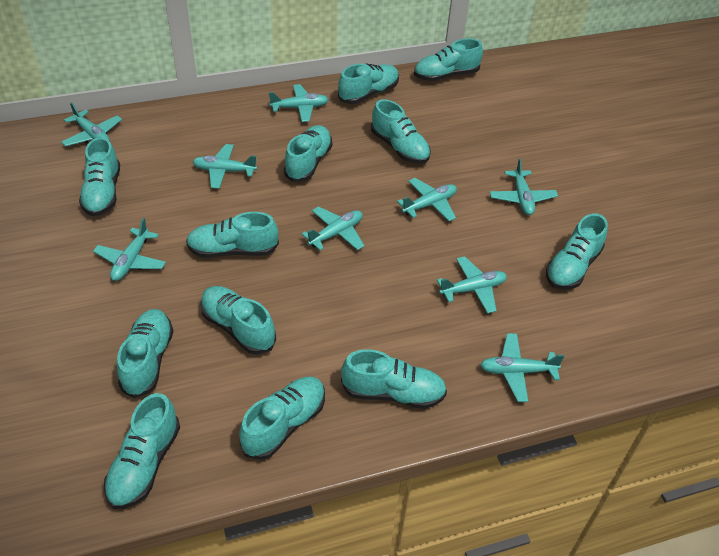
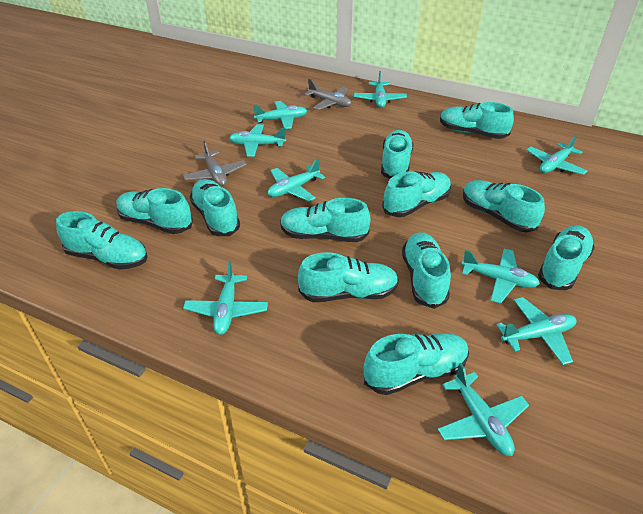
grey plane: none = 0 -> [183,141,247,186] [304,79,351,110] = 2

